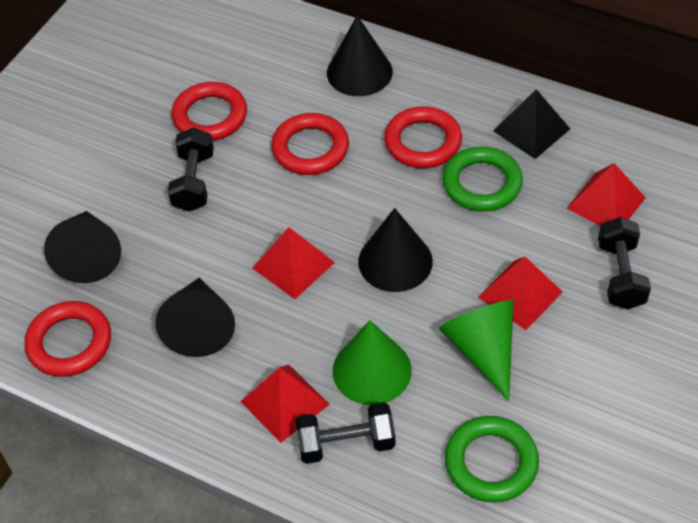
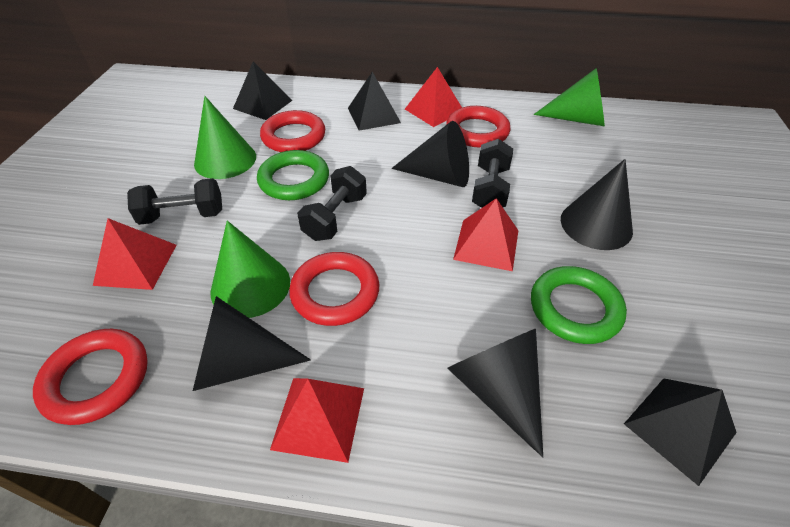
black pyramid: [493,89,570,159] = 1 -> [233,61,293,120] [348,72,401,131] [624,378,737,486] = 3
green cone: [333,320,412,405] [439,300,514,401] = 2 -> [194,96,256,179] [210,221,290,318] [534,68,605,126] = 3

